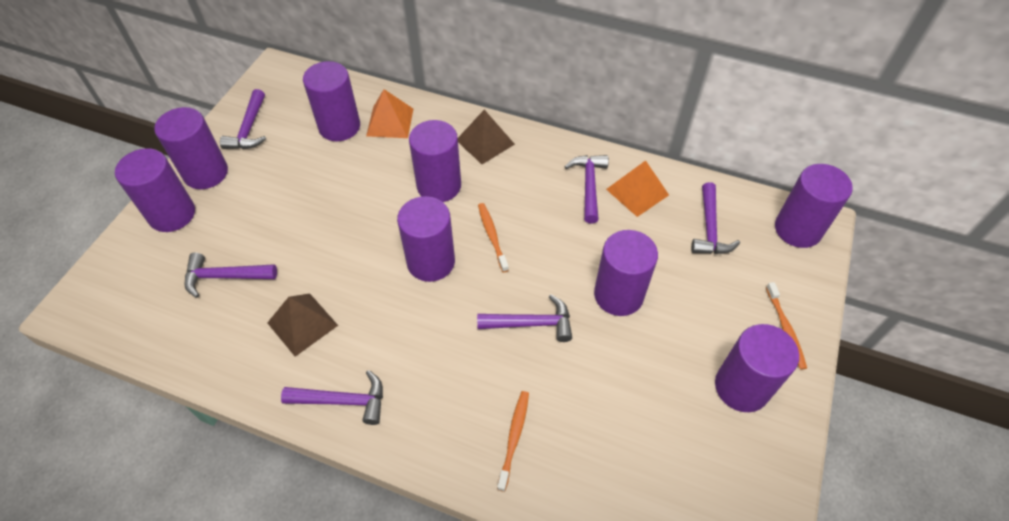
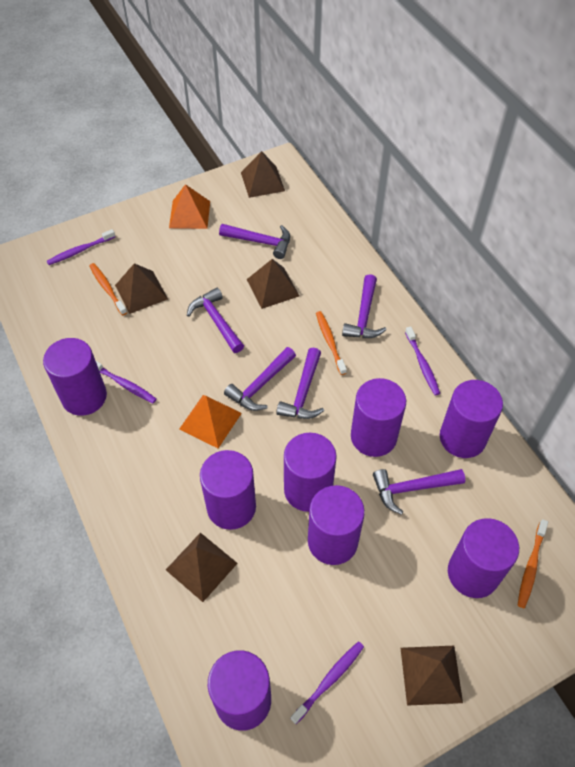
brown pyramid: [267,293,338,357] [458,110,515,164] = 2 -> [115,263,168,314] [166,533,238,602] [241,151,285,198] [247,259,299,309] [401,646,463,706] = 5
purple toothbrush: none = 0 -> [47,229,115,265] [95,360,157,403] [290,641,364,724] [405,326,440,396] = 4

